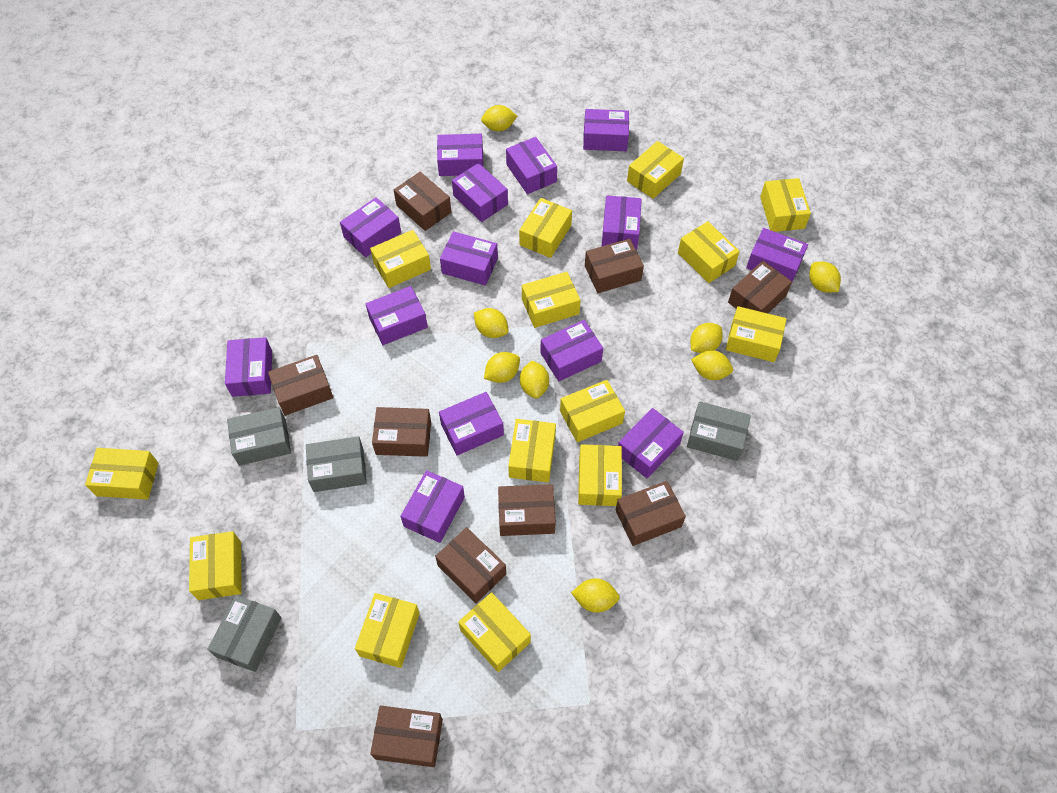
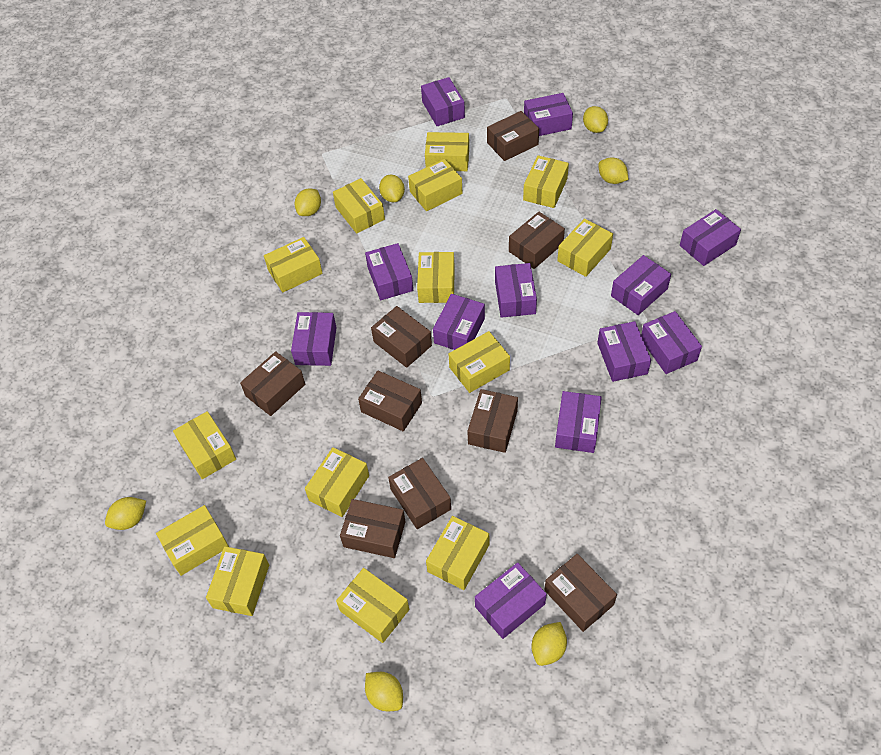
grey box: [207,595,282,672] [227,407,291,466] [306,436,367,492] [687,401,751,461] = 4 -> none = 0
purple box: [225,337,272,397] [340,197,401,257] [366,286,428,345] [401,470,465,543] [437,134,483,176] [439,392,504,456] [440,231,498,286] [452,163,508,222] [506,137,557,194] [540,320,603,381] [583,109,629,151] [602,195,642,250] [618,408,684,478] [746,228,808,284] = 14 -> [291,312,337,366] [365,243,413,300] [421,77,465,126] [433,294,485,350] [475,562,547,639] [495,263,537,318] [524,93,573,136] [555,391,602,453] [597,321,651,382] [611,255,671,315] [641,311,702,374] [680,209,741,266] = 12
yellow lemon: [474,308,509,338] [481,105,517,131] [484,352,520,383] [520,361,549,398] [571,578,620,613] [690,323,723,353] [691,350,733,380] [809,262,841,293] = 8 -> [105,497,146,530] [294,189,321,216] [365,672,403,711] [379,175,405,202] [532,622,567,666] [583,106,608,133] [598,157,629,184] = 7

